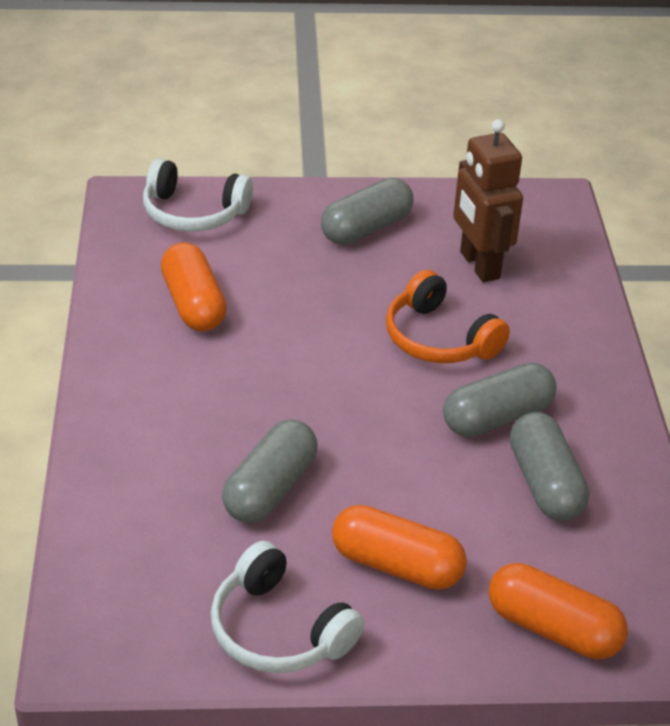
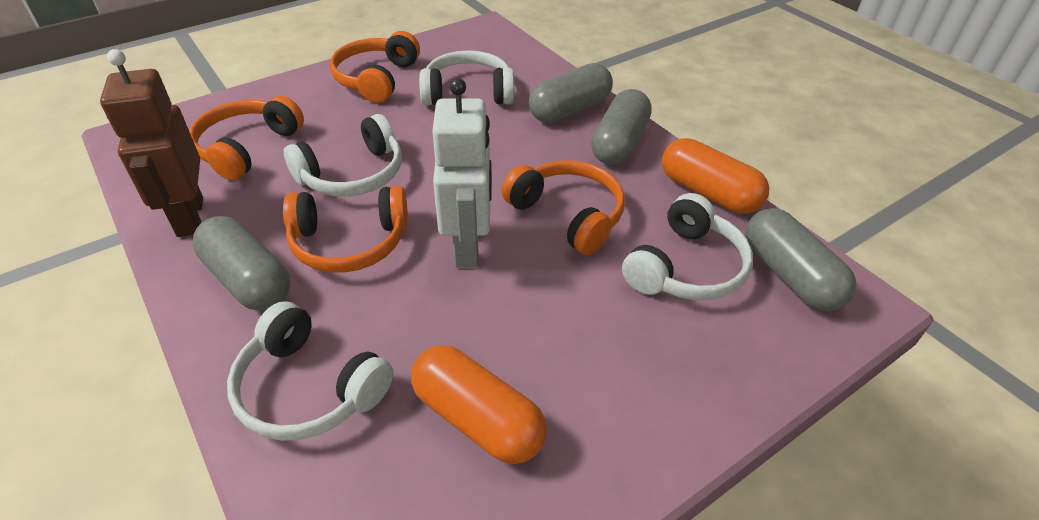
orange capsule: [161,243,227,331] [332,505,467,590] [489,563,628,659] = 3 -> [411,345,547,464] [662,138,769,214] = 2
orange headphones: [386,270,510,363] = 1 -> [189,96,304,181] [283,186,408,273] [330,31,420,103] [502,160,625,255] = 4
white headphones: [143,159,253,232] [211,541,364,673] = 2 -> [227,301,393,441] [283,114,402,197] [419,50,514,105] [622,193,753,300] = 4
white robot: none = 0 -> [432,78,492,267] = 1

